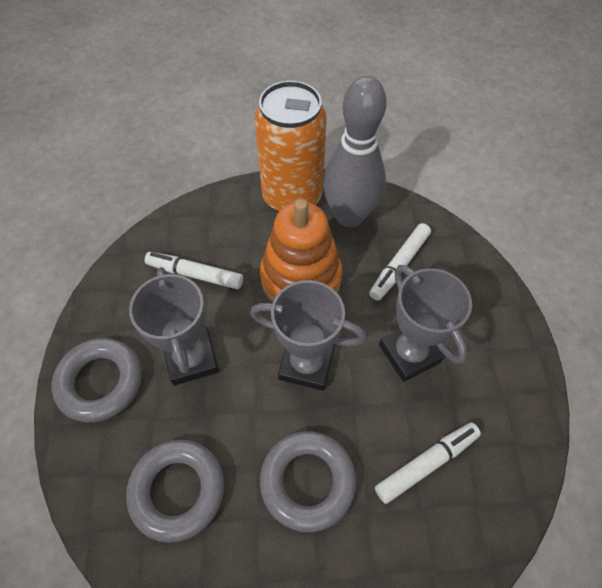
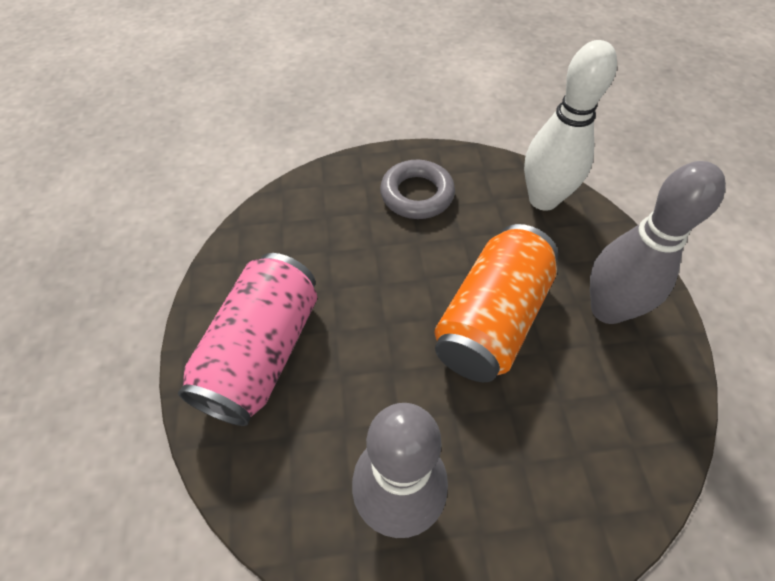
grey bowling pin: [323,76,387,227] = 1 -> [352,403,448,538] [590,161,726,324] = 2
grey ring: [52,338,142,422] [126,440,224,543] [260,431,356,532] = 3 -> [380,160,455,219] = 1
grey trophy: [129,267,219,385] [250,280,367,391] [379,265,472,382] = 3 -> none = 0
orange stacking toy: [260,199,342,302] = 1 -> none = 0
pink can: none = 0 -> [178,253,317,426] = 1
white bowling pin: none = 0 -> [524,40,617,211] = 1
white marker: [145,252,243,289] [369,223,431,301] [375,422,481,504] = 3 -> none = 0

